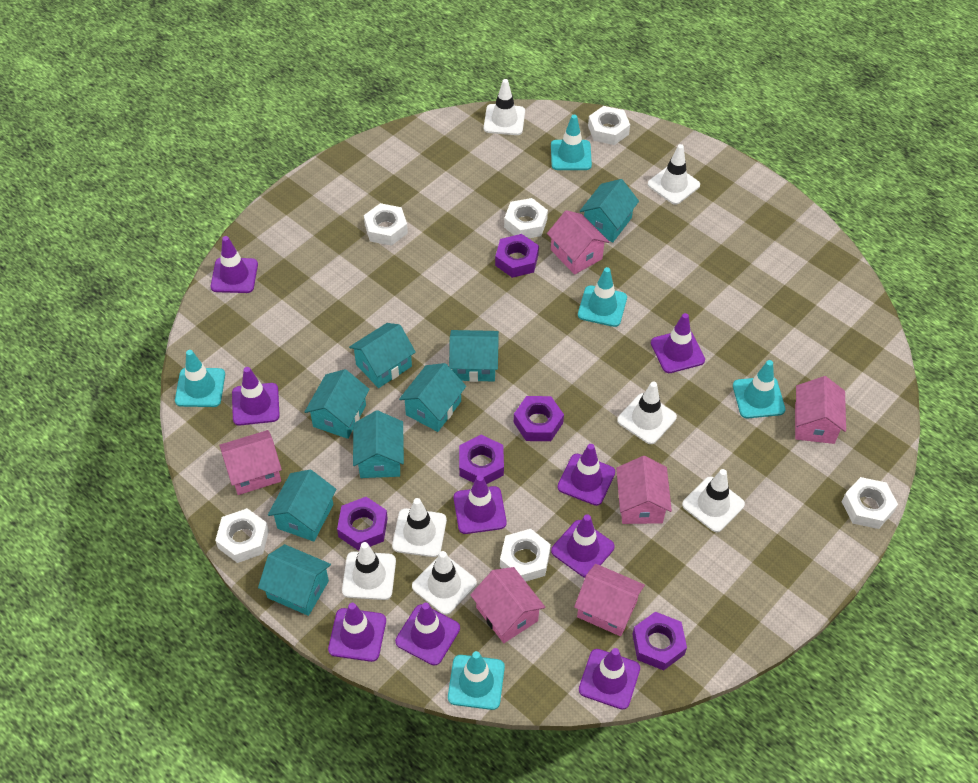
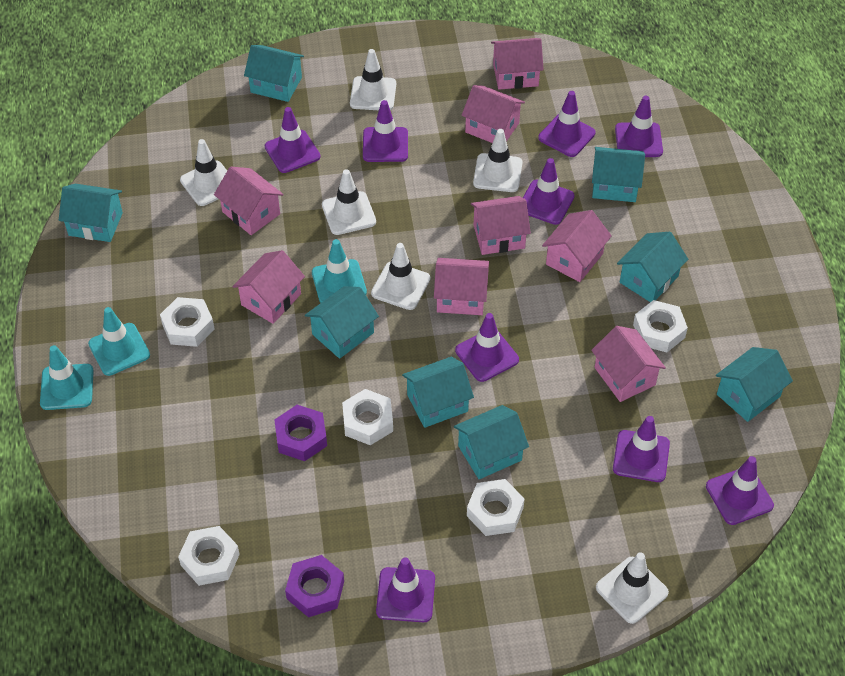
pink house: [219,430,282,495] [470,567,545,643] [547,210,609,275] [574,564,645,636] [616,456,672,524] [795,376,846,444] = 6 -> [214,166,283,235] [232,250,305,324] [434,258,489,315] [462,85,525,143] [471,196,531,255] [491,38,544,90] [542,210,612,282] [591,326,666,402] = 8
purple nut: [337,497,388,551] [459,435,504,484] [495,234,539,278] [514,396,564,441] [632,612,687,670] = 5 -> [274,405,327,461] [285,555,344,617] = 2
turquoise traffic cone: [175,350,225,407] [448,651,505,710] [551,115,592,170] [578,267,627,327] [733,360,785,418] = 5 -> [40,345,94,410] [88,307,150,376] [312,239,367,303] = 3
white nut: [215,508,269,563] [364,203,408,246] [500,529,551,582] [504,198,548,238] [588,106,630,145] [842,477,898,529] = 6 -> [160,297,215,347] [178,526,240,586] [342,389,393,445] [467,479,525,536] [633,300,688,352] = 5
white traffic cone: [342,542,396,600] [392,498,447,557] [412,551,477,615] [484,79,525,135] [617,382,677,444] [648,144,700,205] [682,469,745,532] = 7 -> [180,139,227,206] [322,169,376,235] [350,49,396,110] [371,243,430,310] [473,129,522,192] [596,552,669,624] = 6

